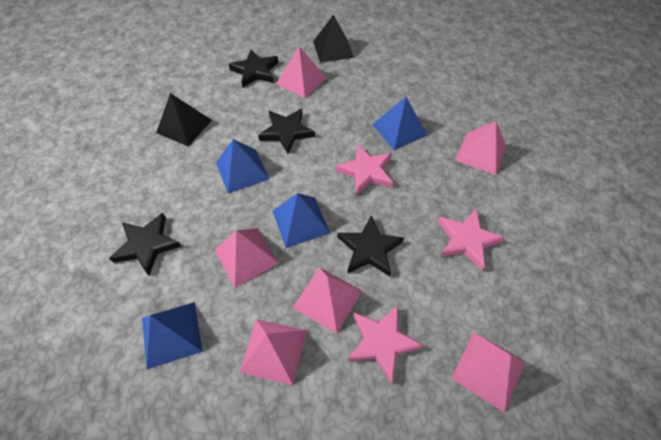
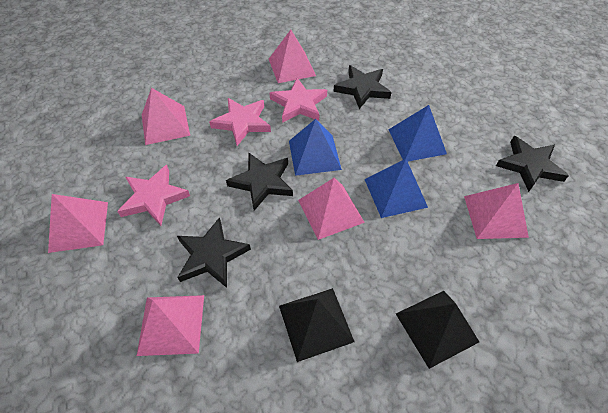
blue pyramid: [142,302,203,369] [216,139,269,194] [273,193,330,248] [372,97,427,150] = 4 -> [289,119,342,176] [364,159,428,218] [388,105,447,161] = 3

